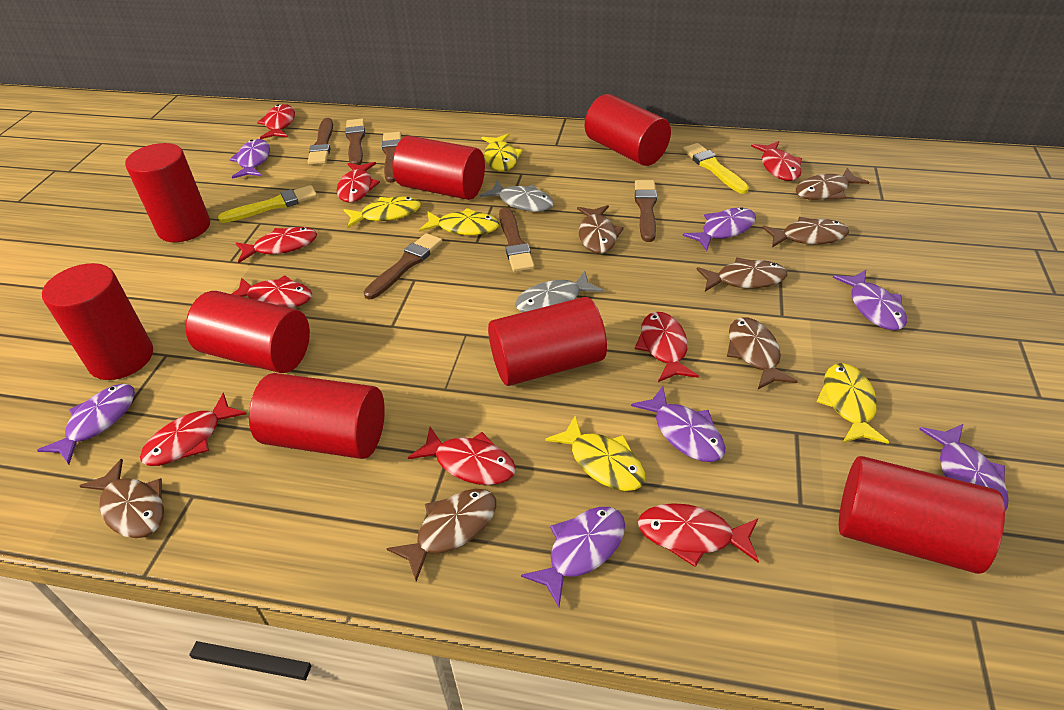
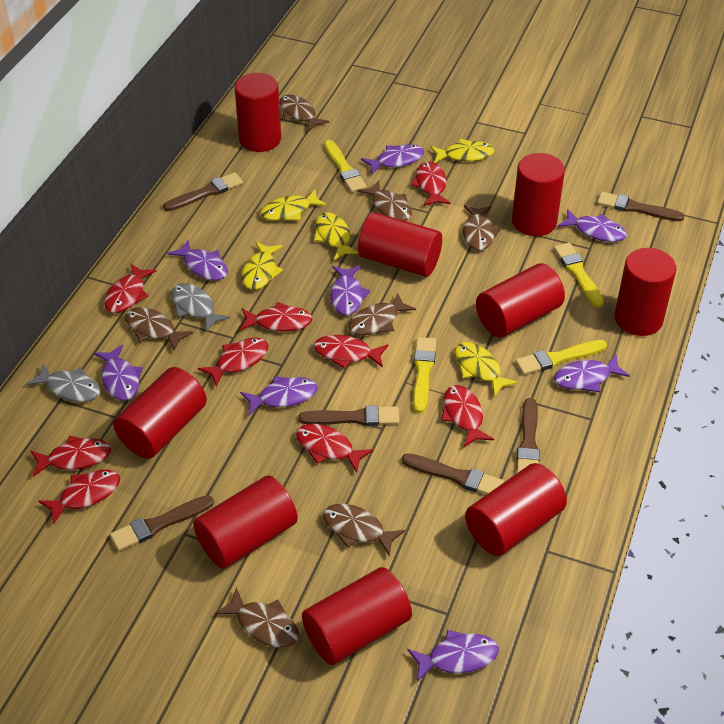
purple fish: [37,384,135,464] [229,139,270,179] [521,507,625,607] [631,386,725,462] [683,207,756,251] [833,270,907,330] [919,424,1009,511] = 7 -> [94,345,143,401] [167,240,228,281] [240,376,318,416] [330,266,370,315] [361,144,424,174] [407,630,499,682] [554,354,630,392] [558,209,627,242] = 8
red cylinder: [42,263,153,380] [125,143,210,242] [186,291,310,373] [249,373,385,459] [392,136,485,200] [488,297,607,386] [585,94,671,166] [839,456,1005,574] = 8 -> [113,367,207,459] [193,475,298,569] [235,73,281,152] [302,567,412,665] [358,212,442,277] [465,463,567,556] [476,263,565,338] [512,153,565,236] [615,248,677,336] = 9
yellow brush: [218,185,317,223] [683,143,749,194] = 2 -> [324,140,366,192] [413,337,436,413] [515,340,607,375] [554,243,604,307] = 4

